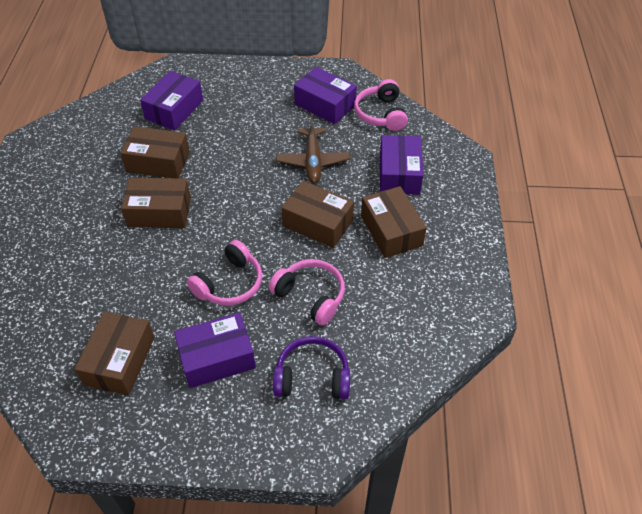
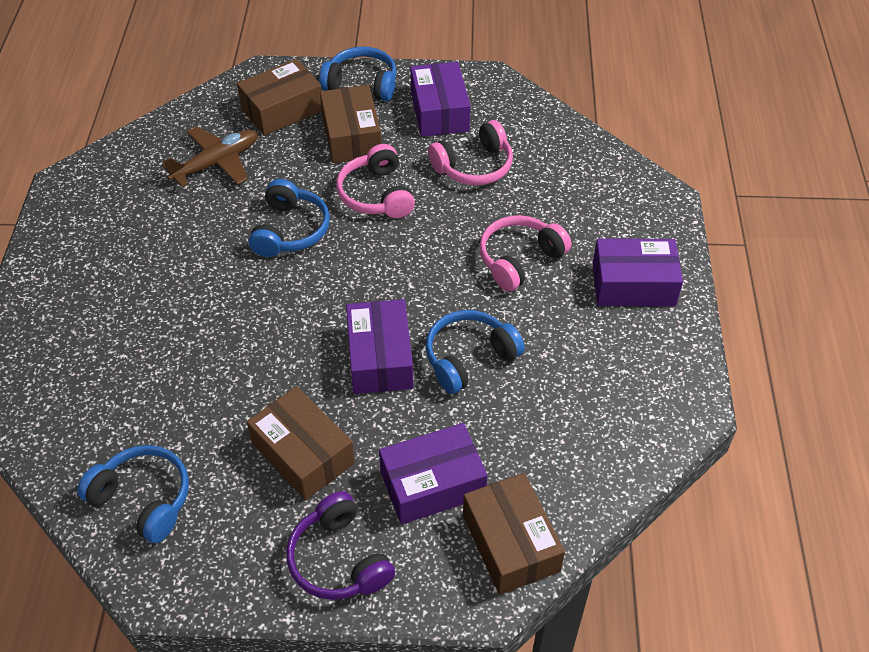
blue headphones: none = 0 -> [77,445,189,543] [249,179,330,257] [319,46,397,101] [426,310,525,394] = 4
brown box: [74,311,155,395] [120,126,190,178] [121,178,191,228] [281,181,354,248] [361,186,427,258] = 5 -> [237,59,322,136] [247,386,355,500] [320,85,382,163] [463,473,565,595] = 4

